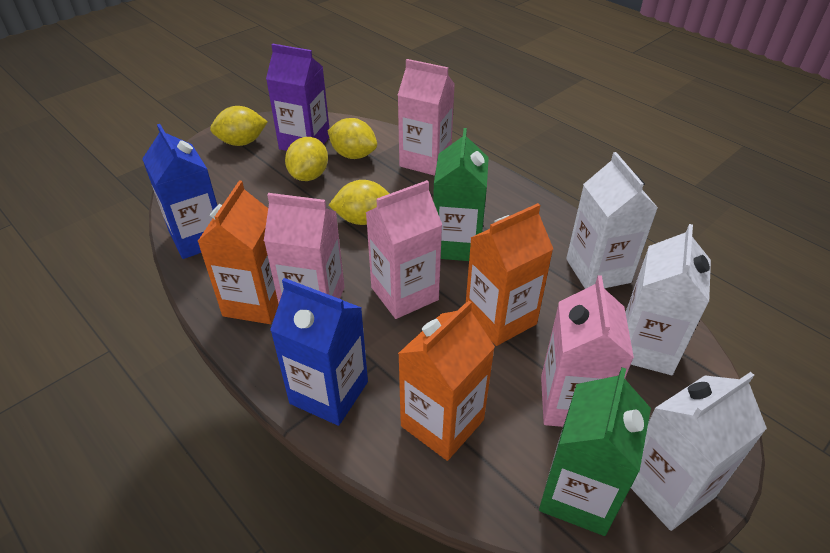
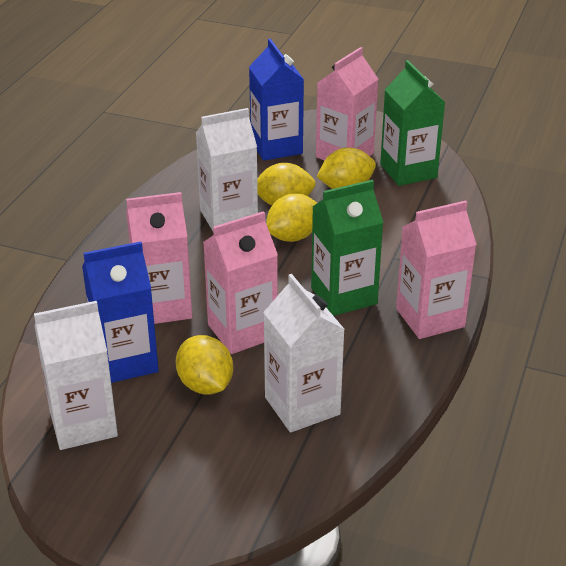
orange carton: [197,181,279,324] [398,300,495,461] [466,203,553,346] = 3 -> none = 0
purple carton: [266,44,330,151] = 1 -> none = 0

